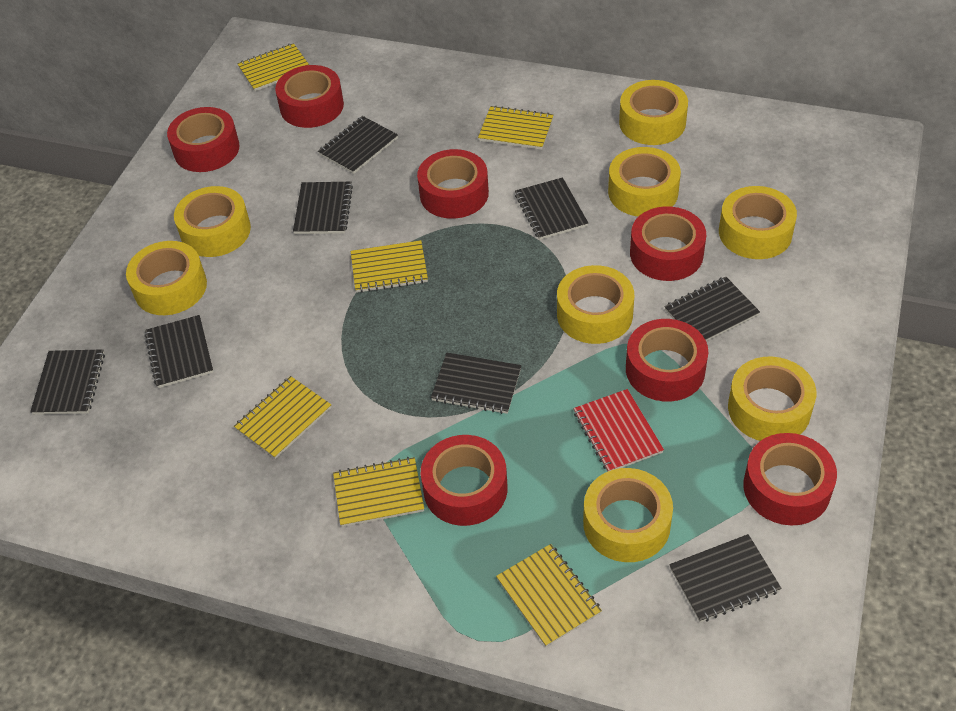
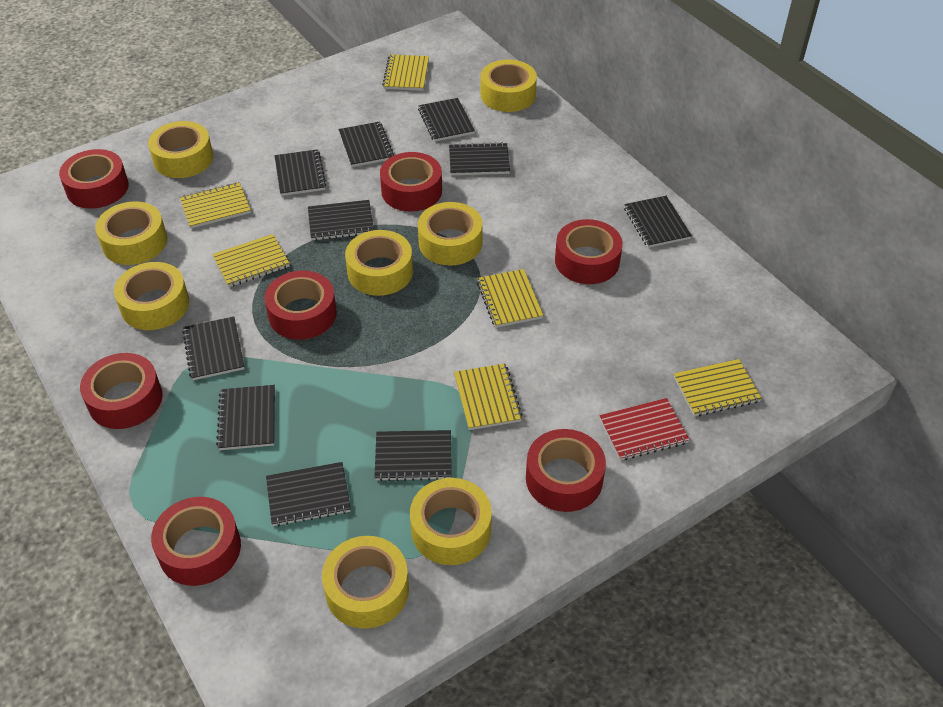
black notebook: [30,349,105,415] [144,315,213,388] [293,182,353,234] [318,116,398,174] [431,352,521,414] [515,177,588,240] [664,277,760,341] [669,534,781,622] = 8 -> [182,317,244,380] [216,385,275,450] [266,462,351,526] [274,149,326,196] [308,200,374,241] [338,122,394,167] [374,430,452,481] [418,98,475,142] [449,142,510,175] [624,196,692,248] = 10

